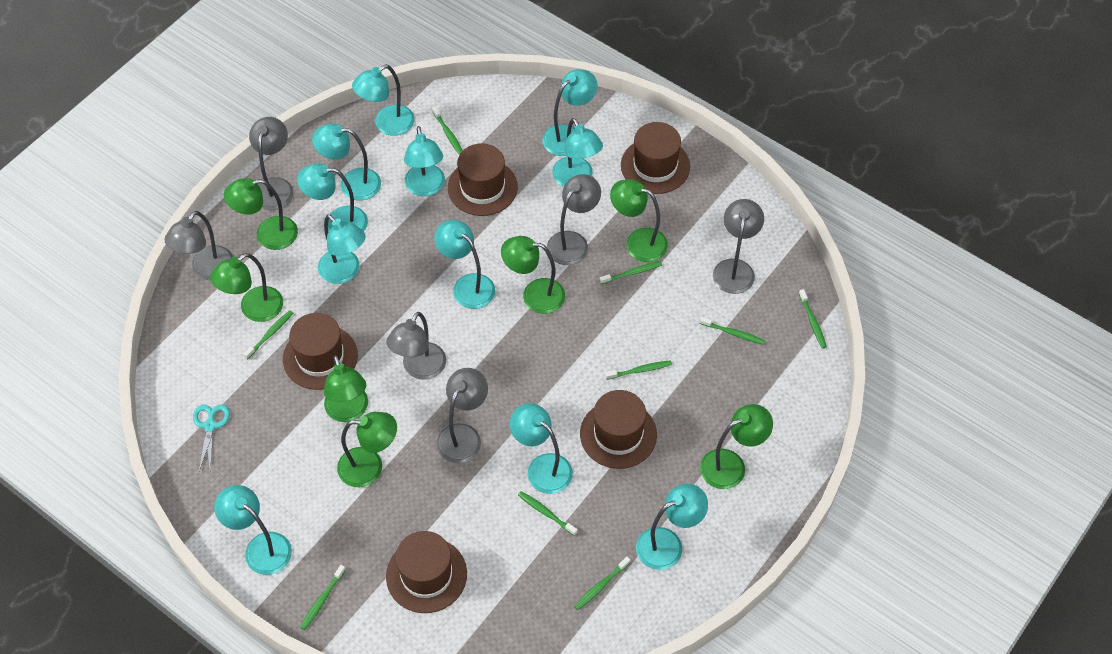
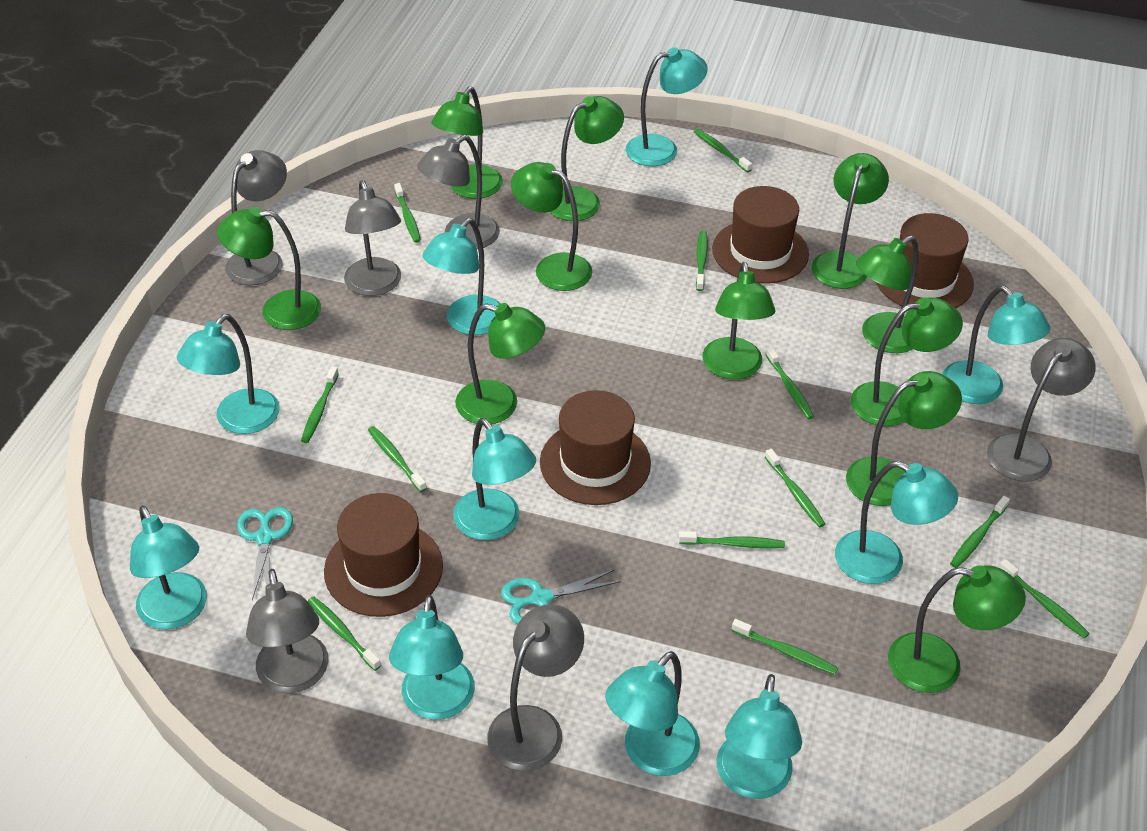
brown hat: [283,313,358,390] [386,531,467,613] [448,143,518,216] [580,390,657,469] [621,122,690,194] = 5 -> [324,493,443,617] [540,390,651,505] [712,186,809,284] [876,213,974,308] = 4
green lamp: [210,253,283,322] [224,178,298,250] [324,355,368,422] [337,412,397,487] [501,236,565,314] [610,179,668,262] [700,404,773,489] = 7 -> [217,207,321,330] [431,86,503,199] [455,303,545,424] [511,162,592,291] [550,96,624,221] [702,262,775,380] [812,153,889,289] [846,371,962,506] [851,297,963,426] [856,235,919,353] [888,565,1026,693] = 11
green toothbrush: [243,311,293,359] [300,565,346,630] [432,106,463,155] [518,491,578,536] [574,557,630,610] [599,261,662,284] [605,360,672,380] [700,317,765,345] [799,289,827,349] = 9 -> [301,366,339,443] [308,596,381,671] [368,426,427,492] [394,183,421,243] [679,531,785,548] [694,129,752,172] [696,230,708,291] [731,619,838,675] [765,449,825,527] [766,347,814,419] [950,496,1010,568] [999,559,1090,638] = 12
turquoise lamp: [214,485,292,575] [297,163,368,231] [312,123,381,201] [318,215,366,284] [352,65,415,136] [404,126,445,196] [434,220,495,309] [510,403,573,494] [542,69,597,156] [552,118,603,187] [636,483,708,570] = 11 -> [130,505,207,630] [177,314,280,434] [389,595,475,720] [422,218,500,335] [453,418,536,540] [605,651,700,776] [626,47,708,166] [717,674,802,799] [835,461,958,584] [942,286,1050,404] = 10
turquoise scissors: [193,404,230,471] = 1 -> [237,507,293,600] [501,570,621,624] = 2

